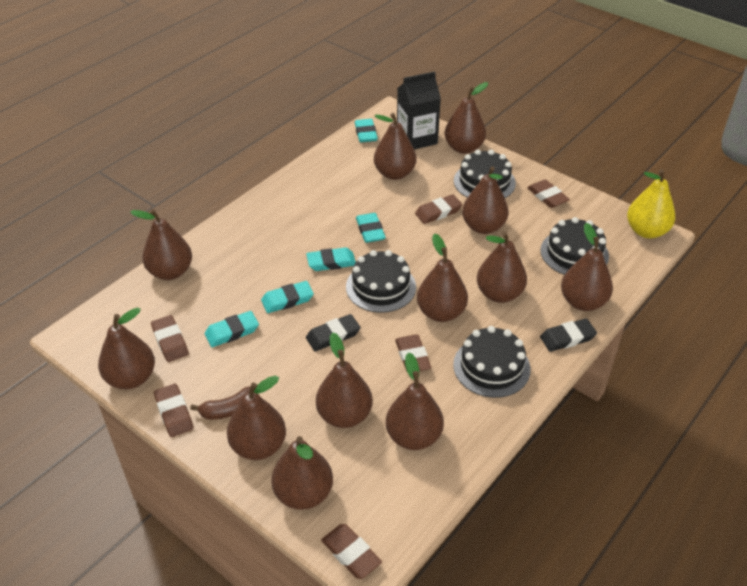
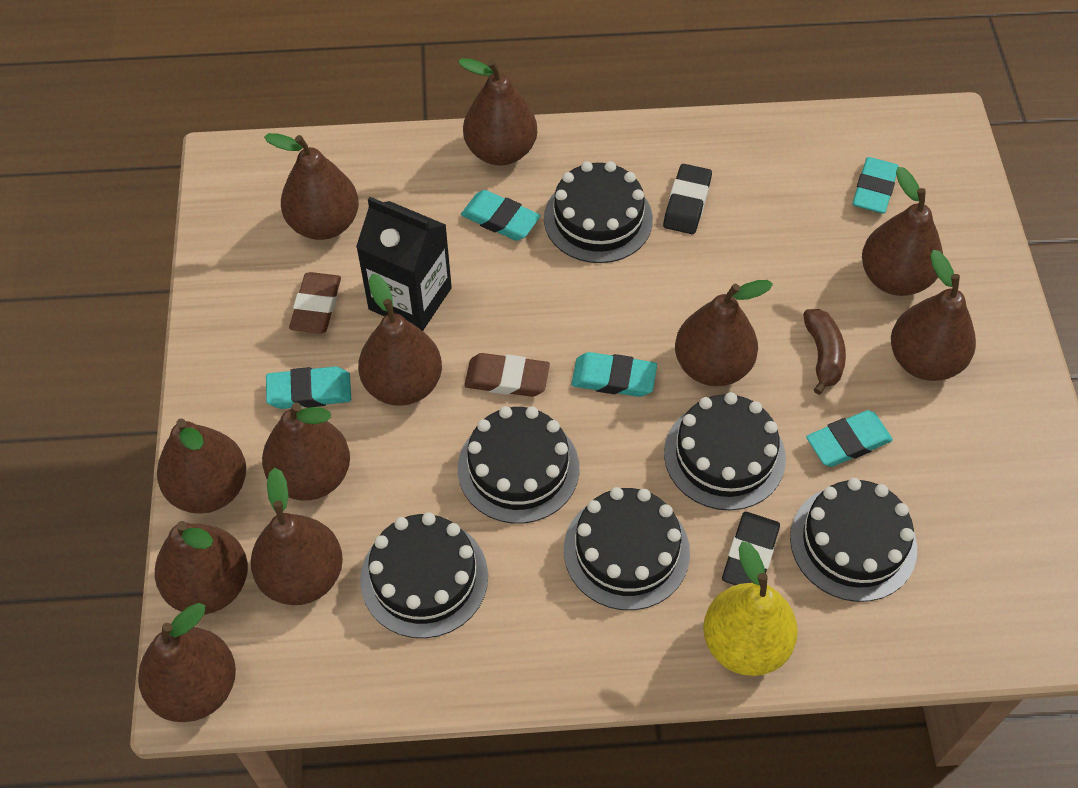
black cake: [346,250,416,313] [453,326,531,398] [454,150,516,198] [540,217,609,275] = 4 -> [360,512,488,638] [458,406,579,524] [544,161,653,263] [564,487,690,610] [664,392,786,511] [790,478,917,602] = 6
brown eraser: [151,315,189,362] [154,384,193,437] [321,524,382,579] [395,334,431,371] [415,195,462,224] [527,179,570,208] = 6 -> [289,272,341,334] [464,353,550,397] = 2
brown pear: [98,307,155,389] [130,209,192,280] [227,376,286,460] [271,436,333,510] [316,332,373,428] [374,113,416,180] [386,353,444,450] [417,233,468,322] [445,82,488,154] [462,166,509,234] [477,232,527,303] [561,223,613,311] = 12 -> [138,603,236,722] [155,521,248,615] [157,418,246,514] [251,468,343,605] [262,402,350,501] [264,133,359,240] [358,273,442,406] [458,58,537,165] [675,280,773,386] [862,167,943,296] [891,250,976,381] = 11

